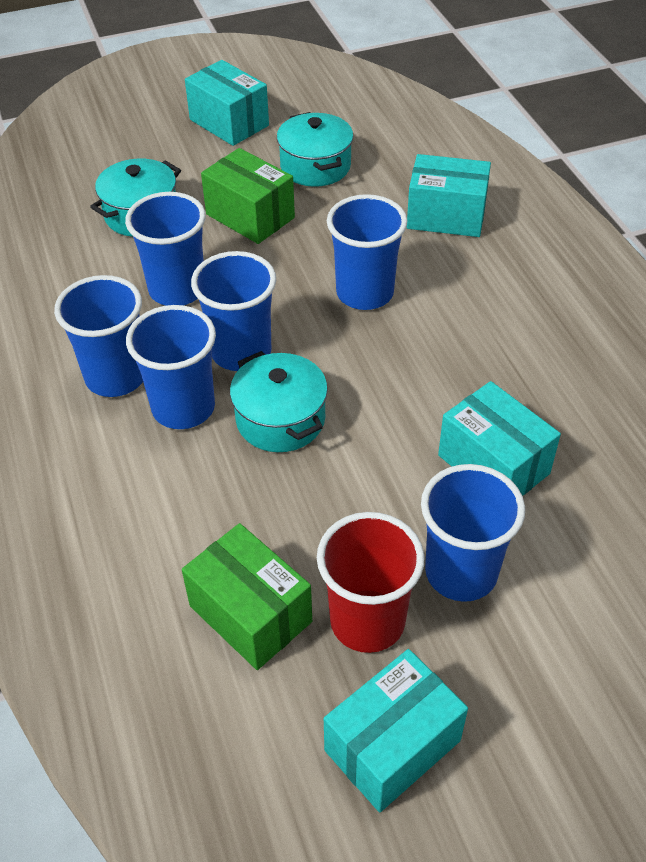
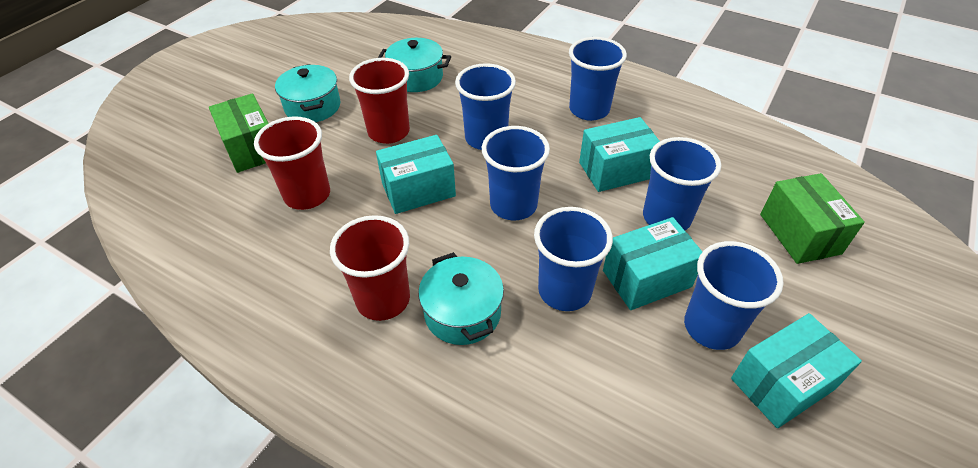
red cup: [317,512,424,653] = 1 -> [254,116,330,210] [330,215,410,321] [349,58,410,144] = 3

